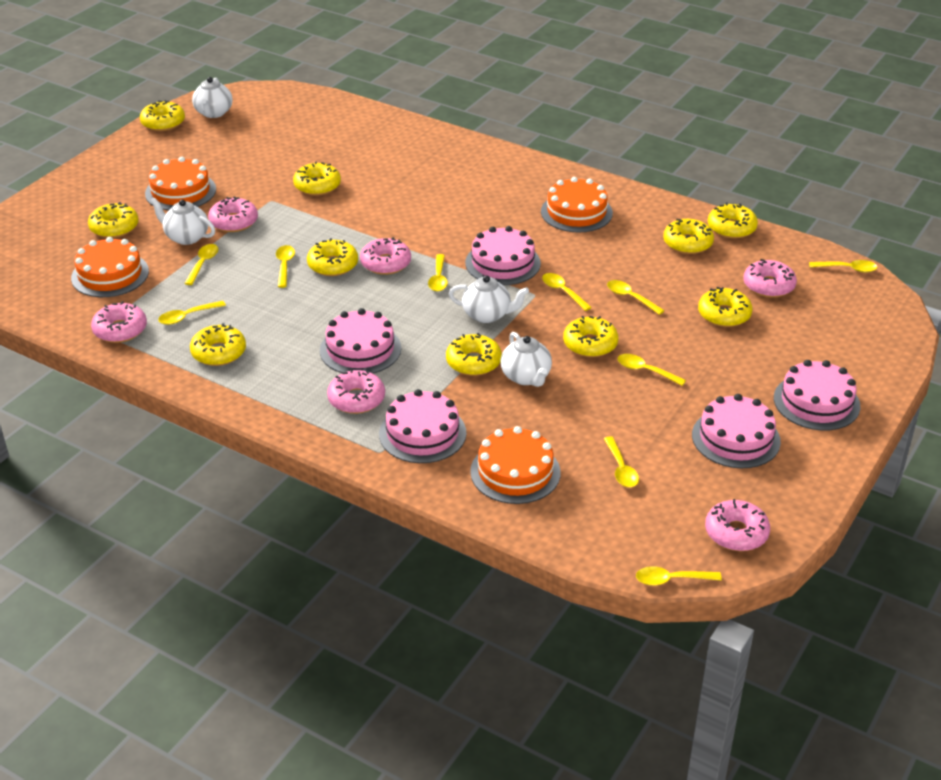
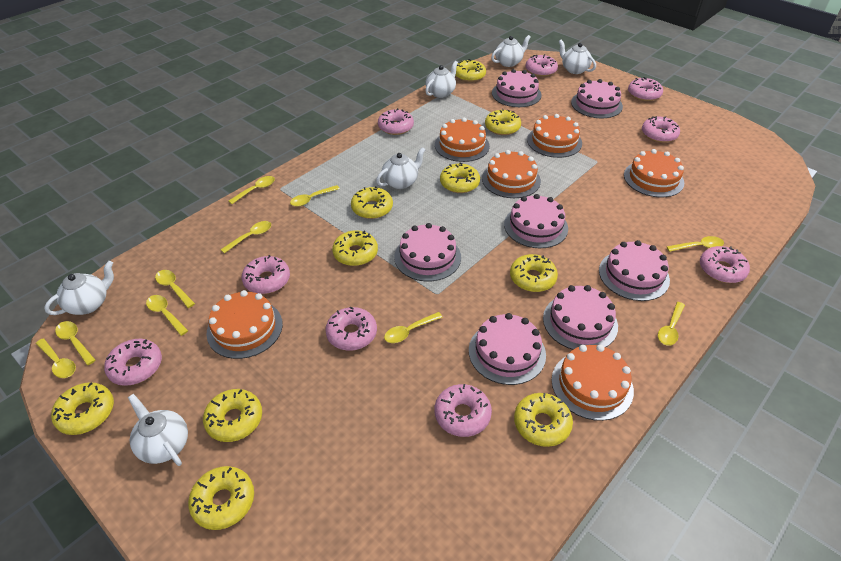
orange cake: [71,237,149,297] [145,157,216,210] [470,426,561,504] [541,177,613,233] = 4 -> [207,290,283,359] [435,118,490,162] [482,150,541,198] [527,114,582,158] [552,345,634,421] [624,149,684,197] = 6
pink cake: [320,308,401,373] [379,389,466,463] [465,226,541,285] [692,394,781,468] [774,360,860,430] = 5 -> [394,223,461,281] [469,313,546,385] [492,69,542,107] [504,194,568,248] [543,285,618,350] [571,79,623,118] [599,240,670,301] = 7
pink donut: [91,301,147,343] [208,196,258,232] [327,369,385,414] [360,237,411,275] [705,499,770,551] [743,259,797,298] = 6 -> [104,339,162,386] [242,255,290,294] [325,306,377,351] [378,108,414,135] [435,384,492,437] [526,54,558,77] [628,77,663,101] [642,116,680,143] [700,246,750,283] = 9
white teapot: [150,197,215,245] [192,77,233,118] [449,275,529,323] [500,332,552,387] = 4 -> [44,261,114,315] [128,394,188,466] [376,147,425,189] [425,61,458,98] [491,35,531,67] [559,40,596,74] = 6

